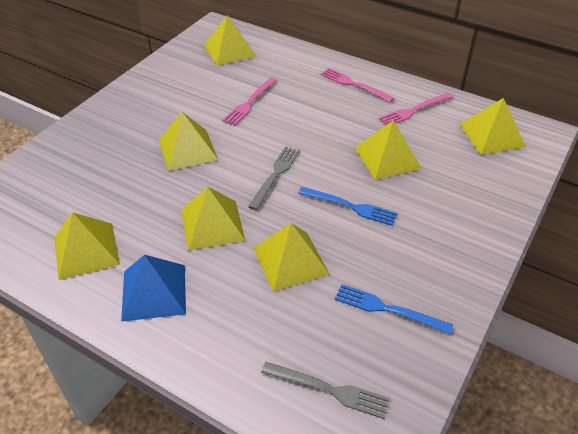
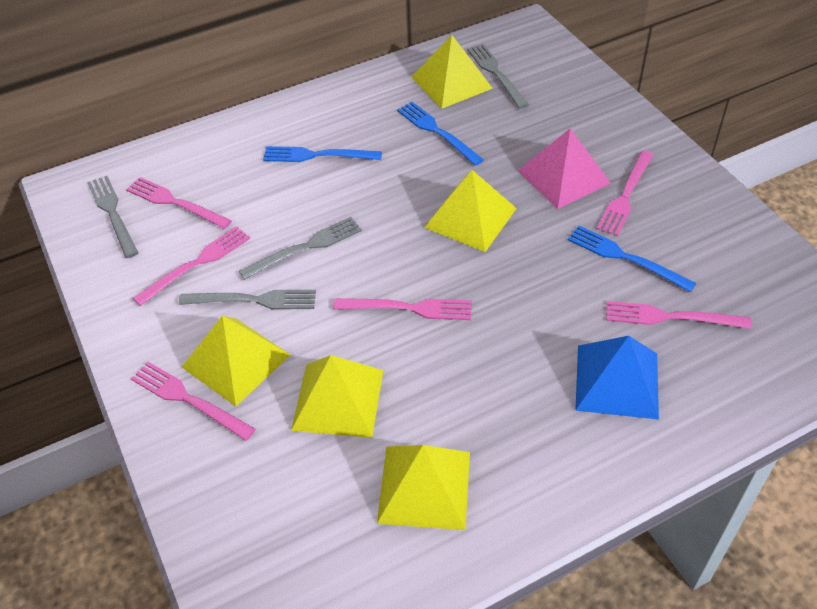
blue fork: [298,187,398,226] [335,284,453,334] = 2 -> [263,146,382,162] [397,102,484,166] [568,226,697,292] = 3
grey fork: [248,146,300,210] [261,362,390,419] = 2 -> [87,176,138,258] [179,290,316,309] [239,217,362,280] [467,44,529,109] = 4
pink fork: [222,77,277,126] [321,68,394,102] [379,93,453,124] = 3 -> [126,177,232,229] [131,362,256,441] [133,226,250,306] [333,298,472,320] [596,151,654,236] [606,301,752,329] = 6
pink pyramid: none = 0 -> [518,128,611,209] = 1
yellow pyramid: [54,212,120,280] [159,112,218,171] [182,187,245,250] [205,15,256,65] [253,223,329,292] [355,120,422,180] [459,98,526,155] = 7 -> [182,315,290,406] [291,355,383,438] [377,445,470,530] [411,35,493,109] [424,170,517,252] = 5

